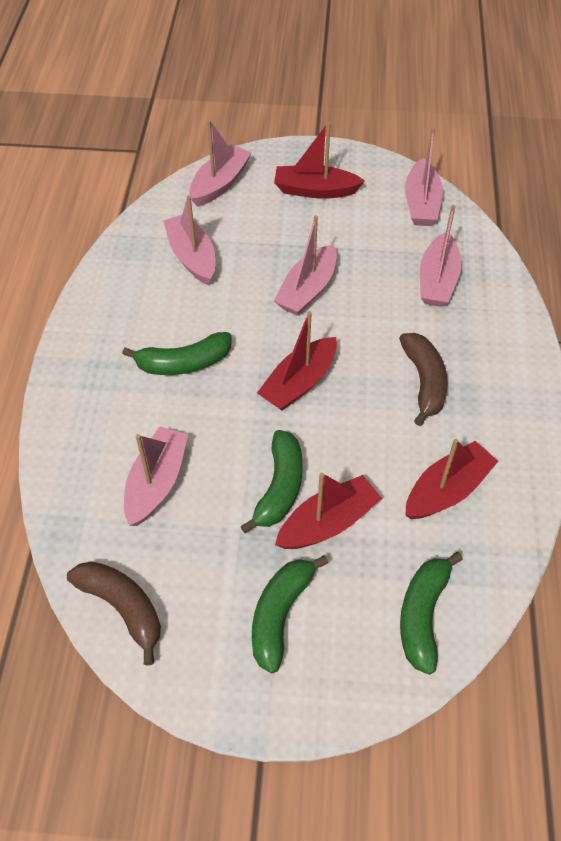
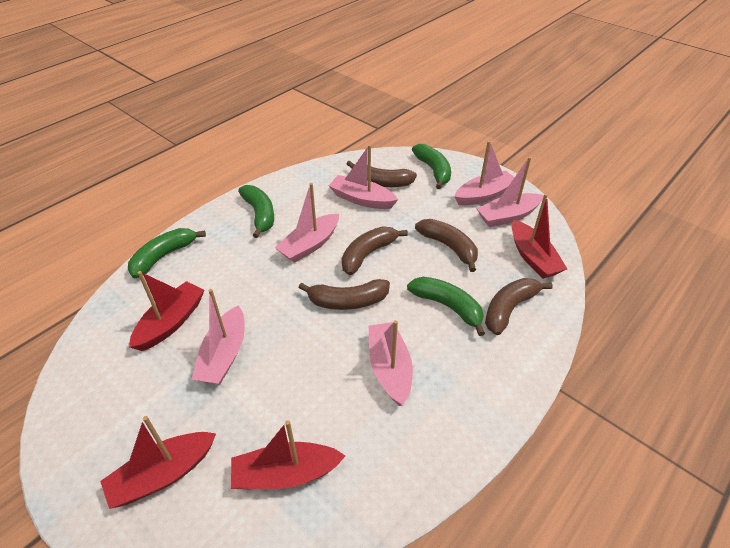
brown banana: [67,561,161,666] [399,333,448,426] = 2 -> [299,279,390,310] [342,226,408,275] [347,160,417,187] [415,219,478,272] [485,278,553,335] = 5

